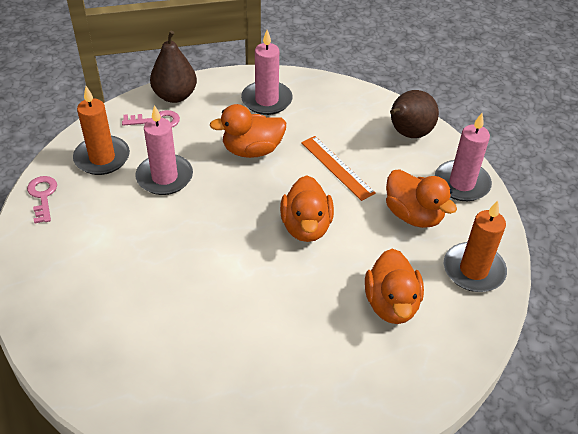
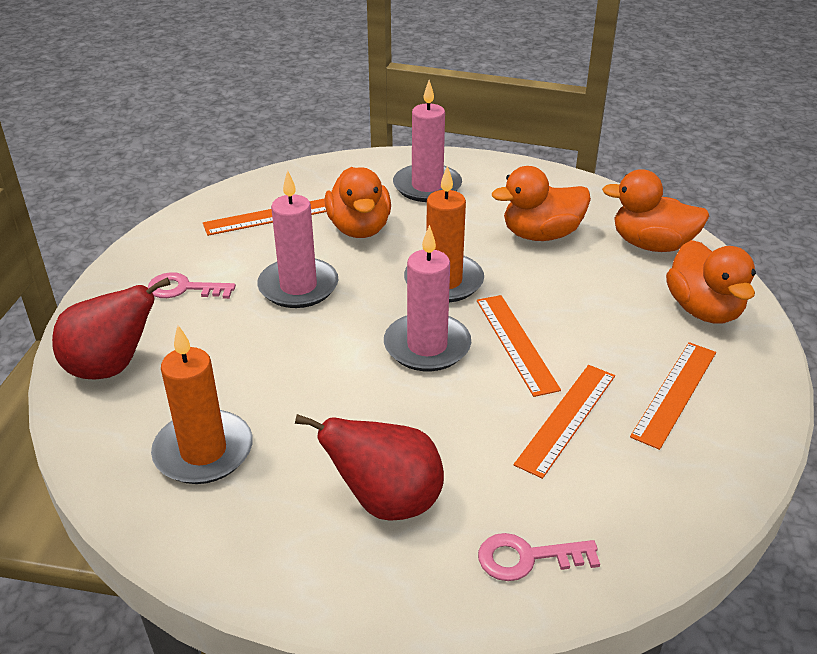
brown pear: [150,31,197,103] [390,90,439,138] = 2 -> none = 0
orange ruler: [301,136,376,201] = 1 -> [203,198,326,236] [477,295,561,397] [514,365,615,479] [630,342,716,450] = 4
red pear: none = 0 -> [52,277,171,380] [295,414,444,520] = 2

